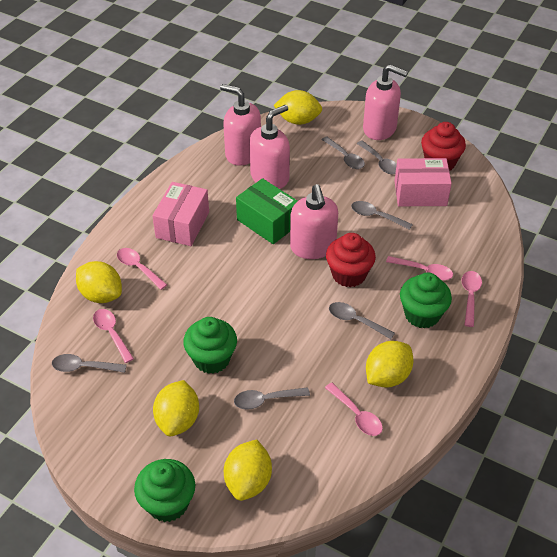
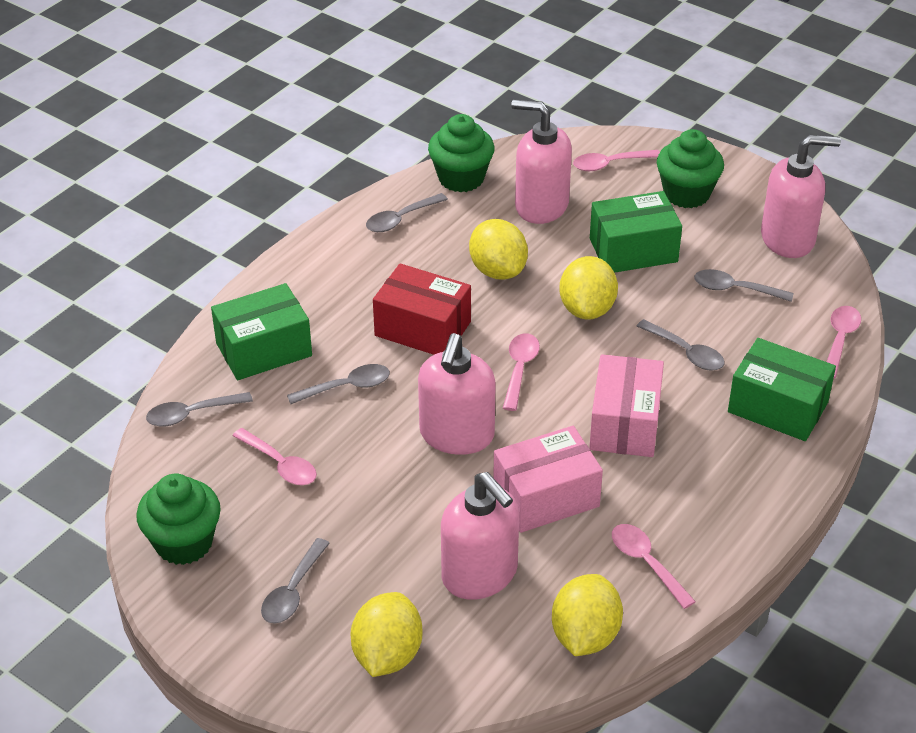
green box: [236,178,298,244] = 1 -> [211,283,312,380] [590,191,682,273] [728,338,836,441] = 3
red box: none = 0 -> [373,264,471,355] = 1
red cupcake: [326,233,376,288] [421,122,466,171] = 2 -> none = 0
yellow lemon: [76,261,122,303] [153,380,199,436] [224,440,272,501] [274,90,322,125] [366,341,414,387] = 5 -> [351,592,422,677] [469,219,528,280] [552,574,623,656] [559,256,618,320] = 4

